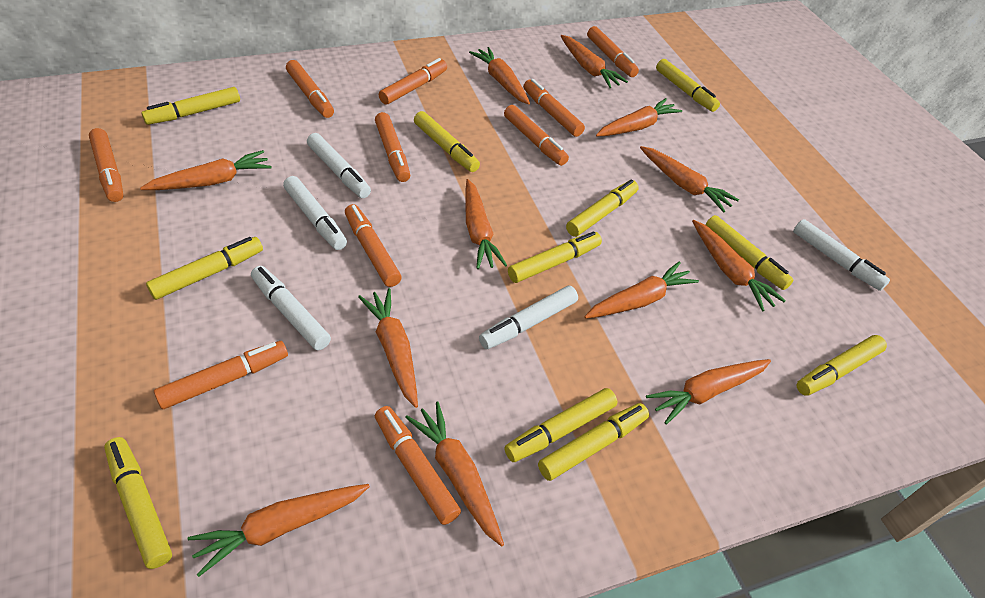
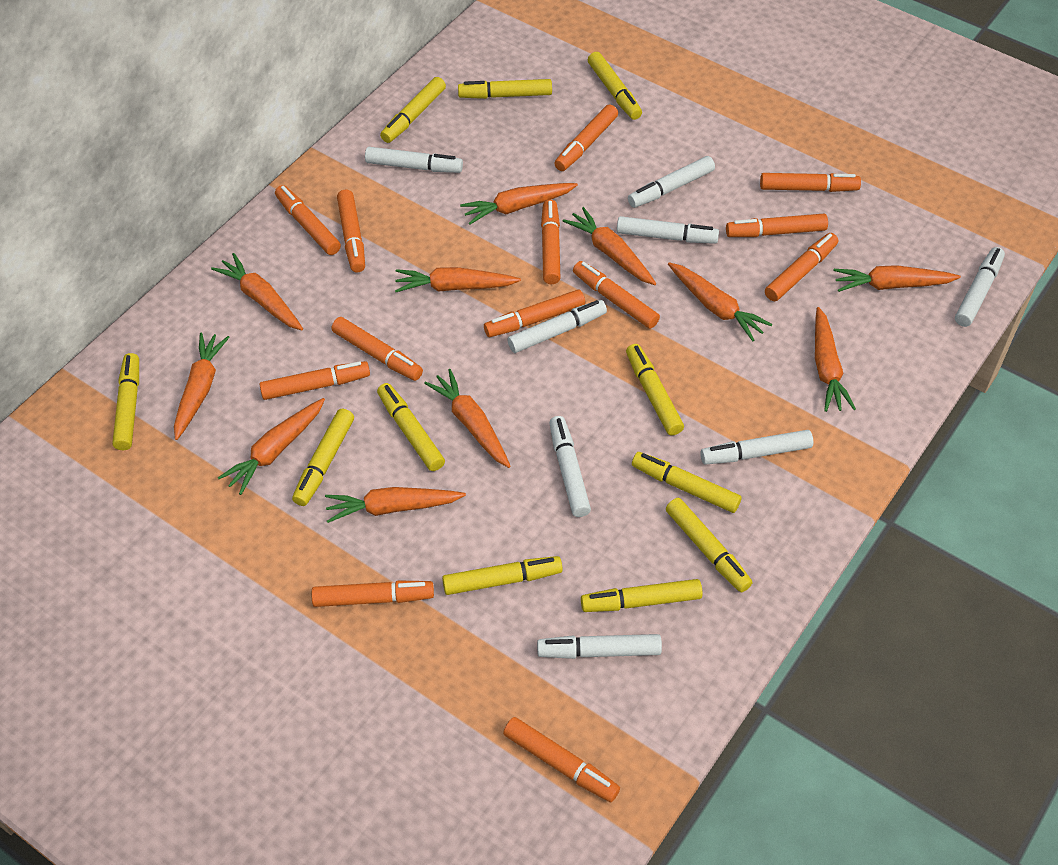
orange carrot: [140,150,271,190] [188,484,370,577] [358,288,418,408] [405,402,504,547] [465,179,507,269] [469,47,530,104] [561,35,628,88] [584,261,699,319] [596,98,682,136] [640,146,739,213] [646,359,771,424] [692,220,786,312] = 12 -> [174,332,230,440] [211,253,303,330] [218,398,325,495] [325,487,466,523] [395,267,521,292] [424,369,511,468] [460,183,578,225] [563,207,656,285] [668,262,772,341] [815,307,856,412] [833,265,961,292] = 11
orange marker: [89,128,123,202] [154,341,288,409] [286,60,334,118] [345,204,402,287] [375,112,410,182] [375,406,461,525] [379,58,447,105] [504,105,569,166] [523,79,585,137] [587,26,639,77] = 10 -> [259,361,370,400] [275,185,341,255] [312,580,434,607] [332,317,423,381] [337,190,365,272] [484,289,585,337] [503,717,620,802] [541,200,560,284] [554,104,618,171] [573,261,660,329] [726,214,828,237] [760,173,861,192] [765,233,838,301] = 13
white marker: [251,266,331,350] [283,176,347,250] [307,133,371,198] [479,286,578,349] [793,219,890,291] = 5 -> [365,147,463,173] [507,300,607,353] [537,634,662,659] [549,416,591,517] [617,216,719,244] [628,156,715,208] [700,430,813,465] [955,247,1005,327] = 8

